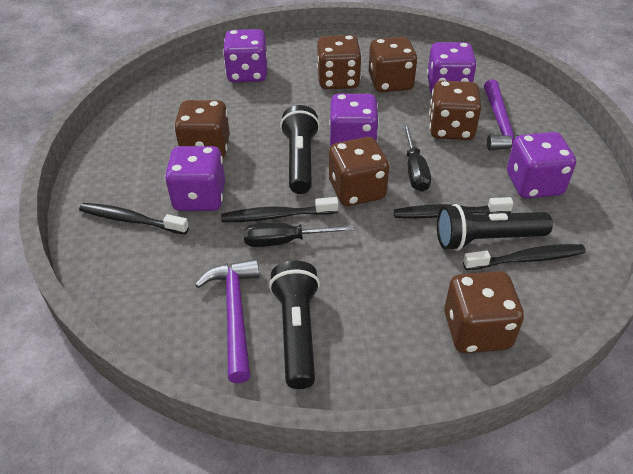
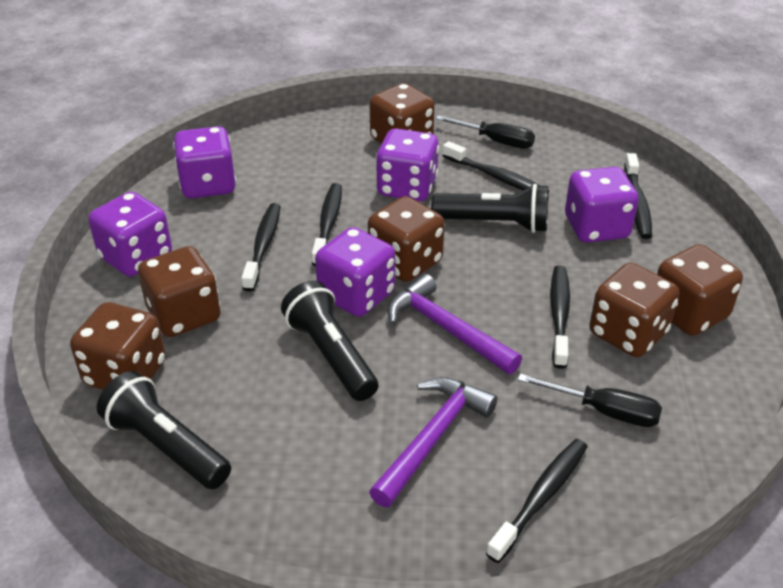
black toothbrush: [79,203,189,234] [221,197,338,222] [394,197,514,218] [463,244,586,270] = 4 -> [241,203,280,292] [312,183,342,266] [443,141,549,194] [486,439,588,563] [550,265,570,369] [624,153,652,239] = 6

